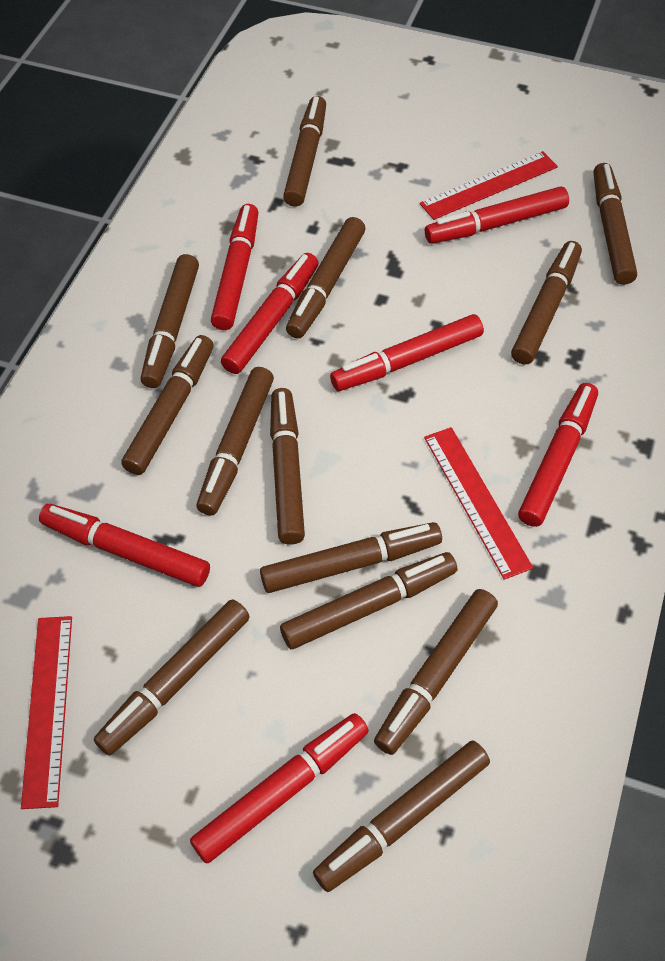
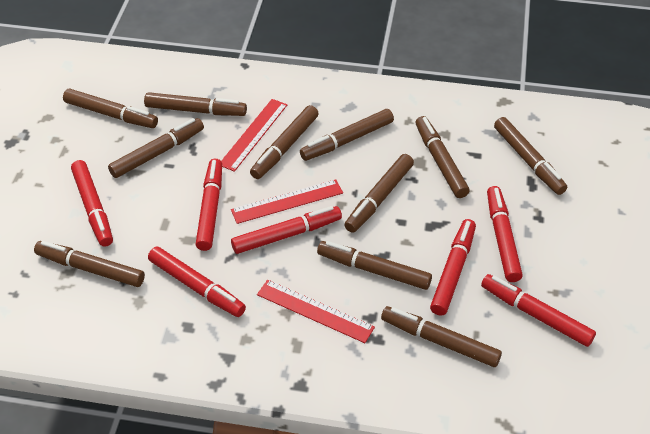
brown marker: [94,599,250,756] [121,335,214,475] [141,254,199,388] [196,367,274,516] [260,522,442,593] [270,388,305,545] [280,552,457,649] [283,96,326,207] [286,217,365,338] [313,740,490,892] [374,589,498,755] [511,241,582,365] [594,163,637,285] = 13 -> [34,241,145,287] [63,89,158,128] [108,118,204,178] [144,92,247,116] [250,105,319,179] [300,109,394,161] [317,241,432,290] [344,154,414,233] [381,306,502,367] [415,116,470,198] [494,117,567,195] = 11

